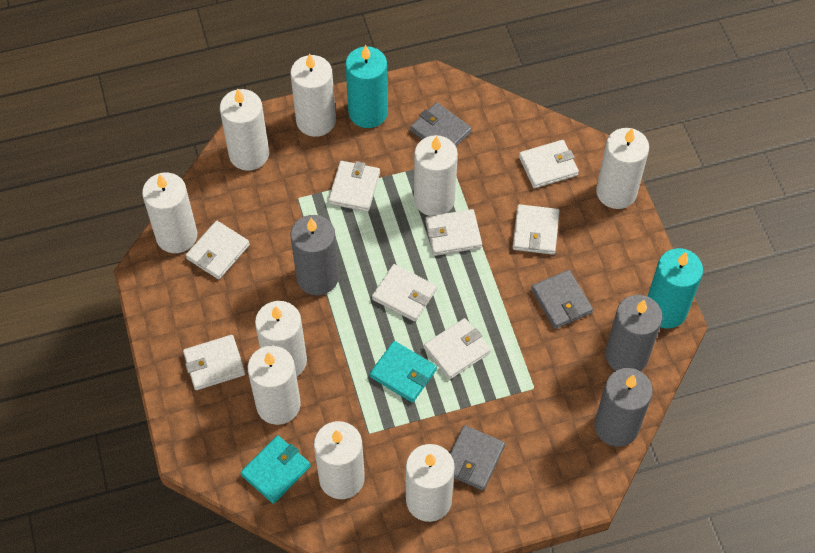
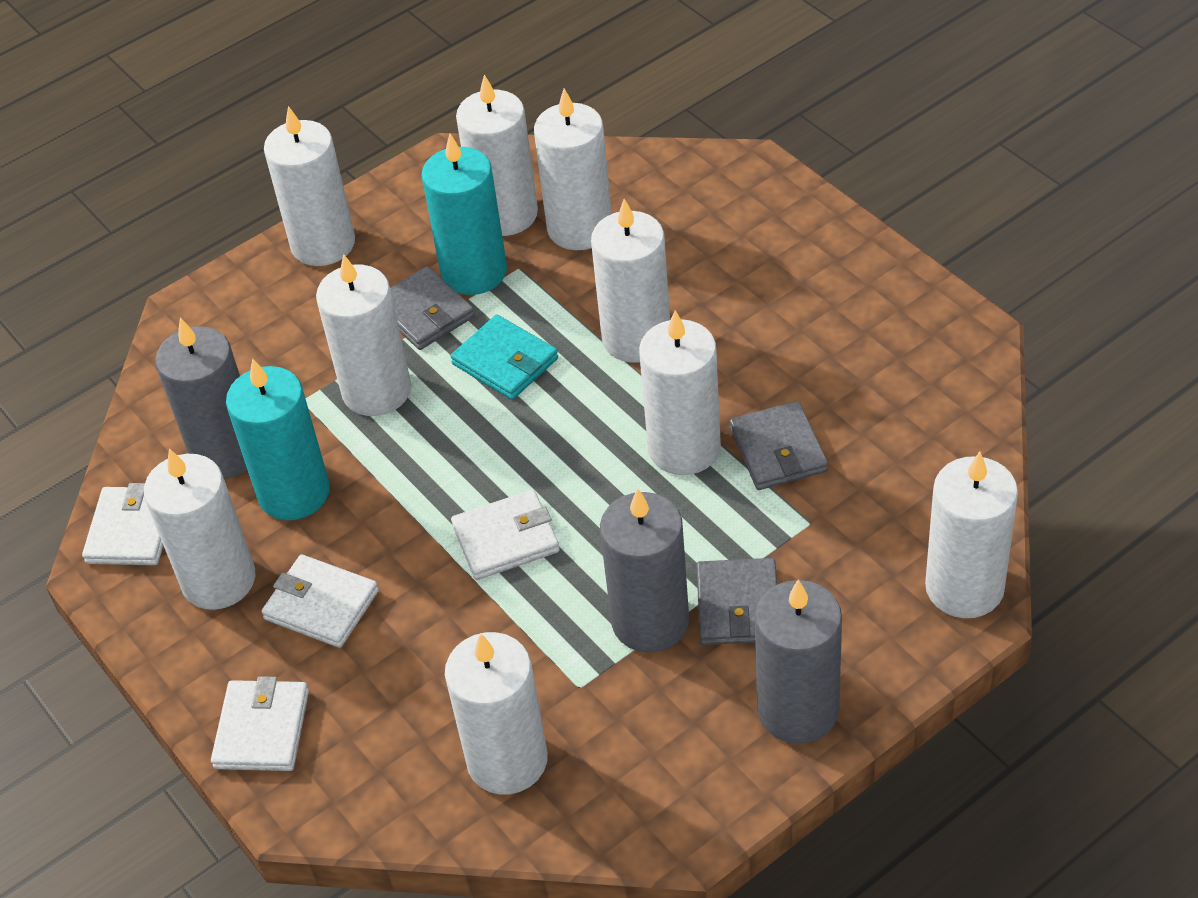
turquoise wallet: [240,435,311,504] [370,341,437,403] = 2 -> [451,315,558,400] = 1
white wallet: [183,335,245,390] [186,221,250,279] [328,161,380,212] [372,264,437,322] [424,318,491,380] [425,209,482,256] [512,204,560,255] [519,140,579,188] = 8 -> [82,483,163,565] [211,676,309,771] [261,554,379,648] [451,489,560,580] = 4

